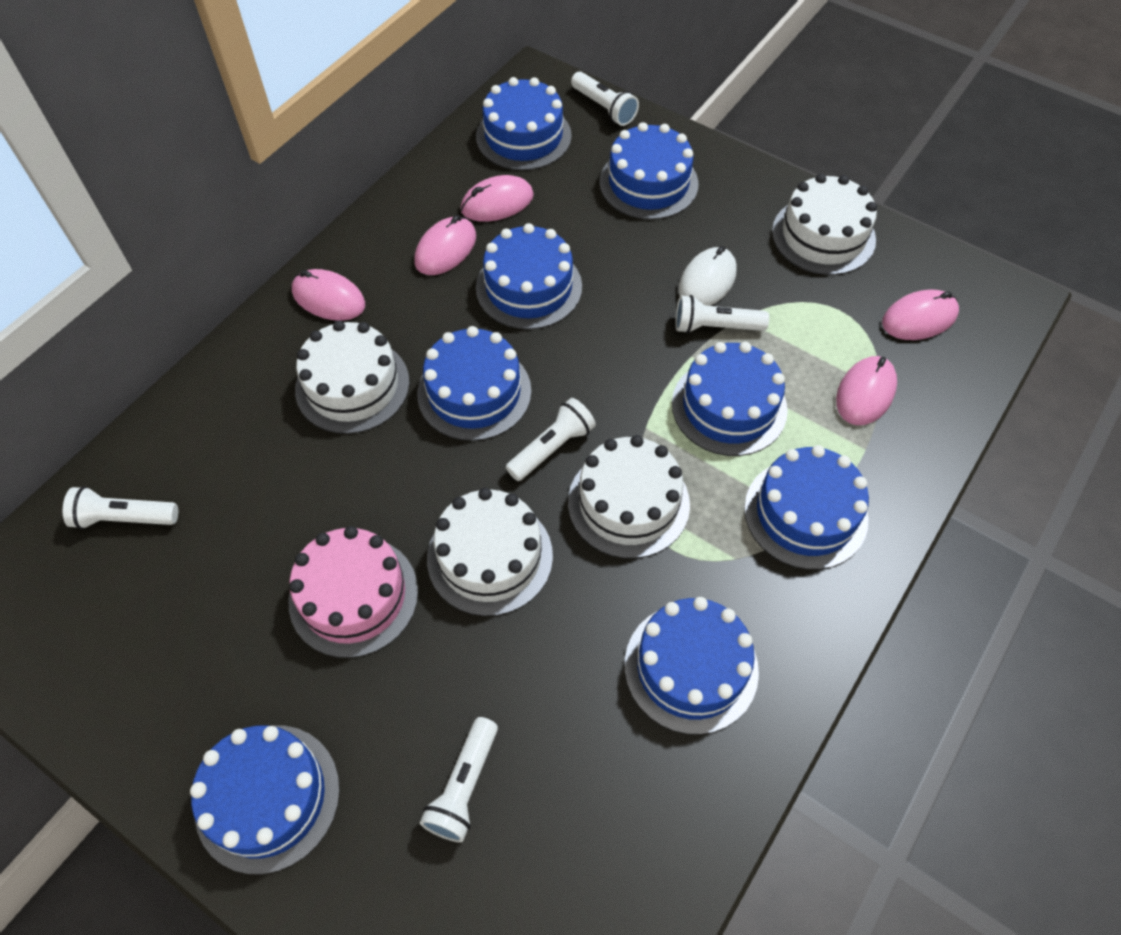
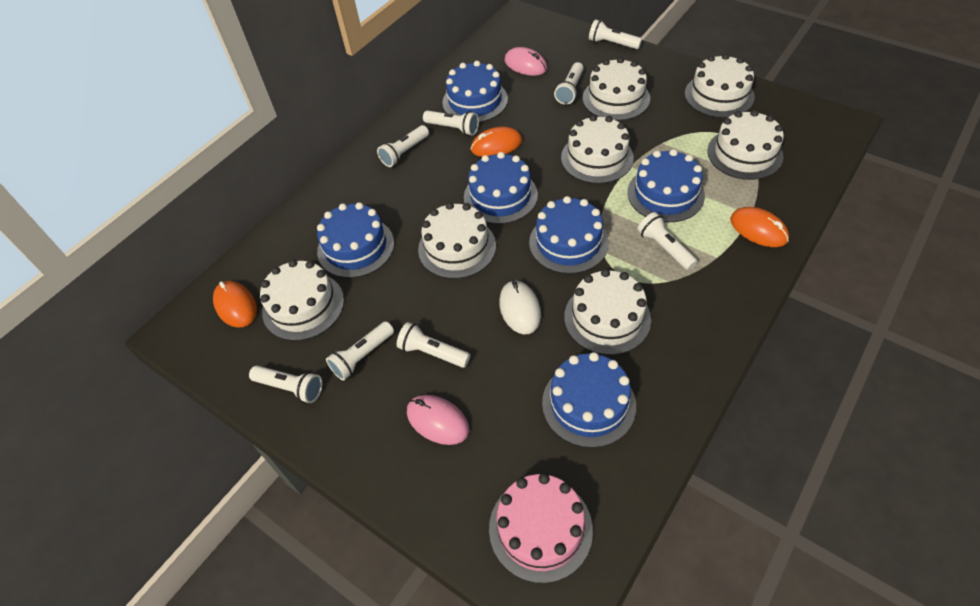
blue cake: [190,725,340,874] [417,326,531,441] [476,77,572,170] [476,223,582,330] [599,122,699,220] [625,597,759,735] [672,342,788,456] [744,445,869,570] = 8 -> [317,202,394,278] [442,61,508,122] [464,152,538,224] [529,196,609,274] [542,352,636,448] [627,149,705,222] = 6
orange mouse: none = 0 -> [213,281,257,328] [471,127,522,157] [730,207,789,247] = 3
pink mouse: [292,269,365,321] [415,215,476,275] [461,175,534,222] [836,356,897,425] [882,290,959,340] = 5 -> [407,395,469,445] [505,47,547,76] = 2
white cake: [295,320,410,434] [427,488,553,616] [568,435,690,559] [772,174,877,275] = 4 -> [260,259,344,341] [418,202,496,279] [561,115,634,184] [564,269,651,355] [583,57,650,121] [685,54,755,118] [707,110,784,180] = 7
white flashlight: [63,486,178,529] [420,717,498,842] [506,398,596,481] [571,72,639,126] [675,295,769,334] = 5 -> [249,365,322,403] [326,321,394,381] [377,125,429,167] [397,322,470,368] [423,110,479,136] [554,62,584,105] [589,19,642,49] [637,212,698,270] = 8

